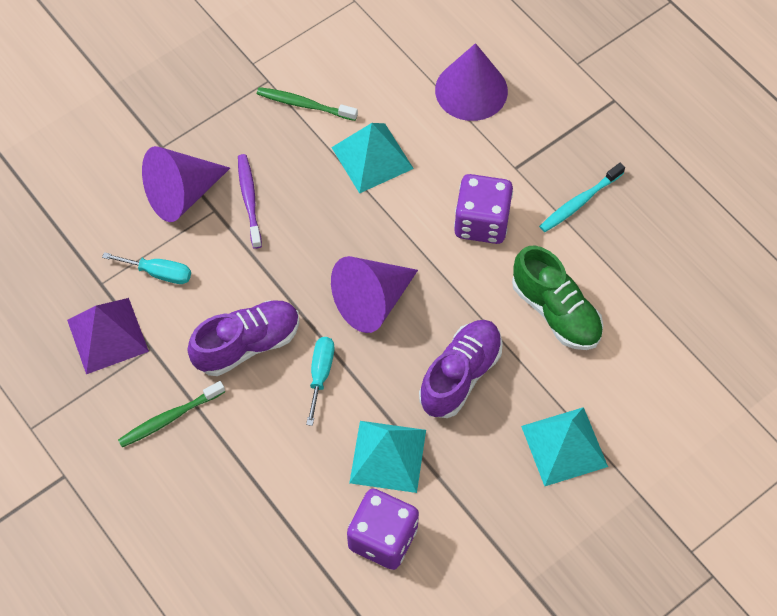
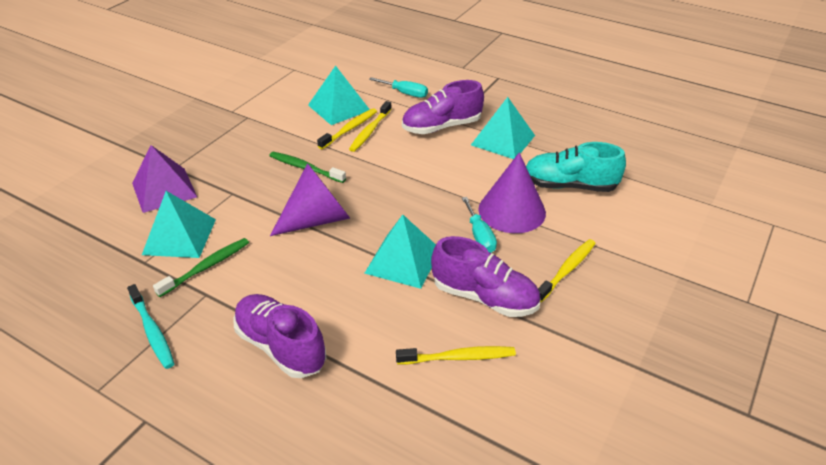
green shoe: [512,246,603,350] = 1 -> none = 0
purple cone: [142,146,230,222] [331,256,418,333] [435,43,508,121] = 3 -> [270,163,350,236] [478,152,546,233] = 2
purple dice: [347,488,419,570] [454,174,513,244] = 2 -> none = 0
purple shoe: [187,301,300,376] [419,320,503,418] = 2 -> [233,294,327,378] [402,80,484,134] [431,236,540,317] = 3
purple toothbrush: [238,154,262,249] = 1 -> none = 0
turquoise pyramid: [331,123,414,194] [349,421,426,493] [521,407,608,486] = 3 -> [142,191,216,258] [308,66,370,125] [364,215,436,289] [471,97,535,159] = 4
turquoise shoe: none = 0 -> [526,142,626,192] = 1
yellow toothbrush: none = 0 -> [317,108,377,149] [349,101,391,152] [396,346,516,364] [538,239,596,302] = 4

